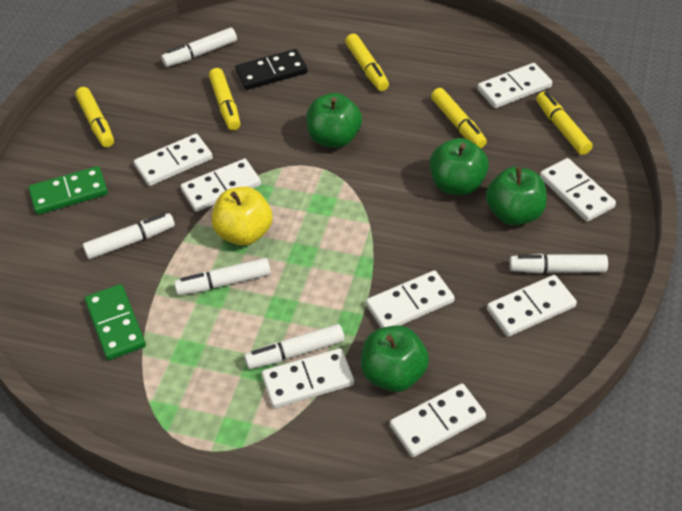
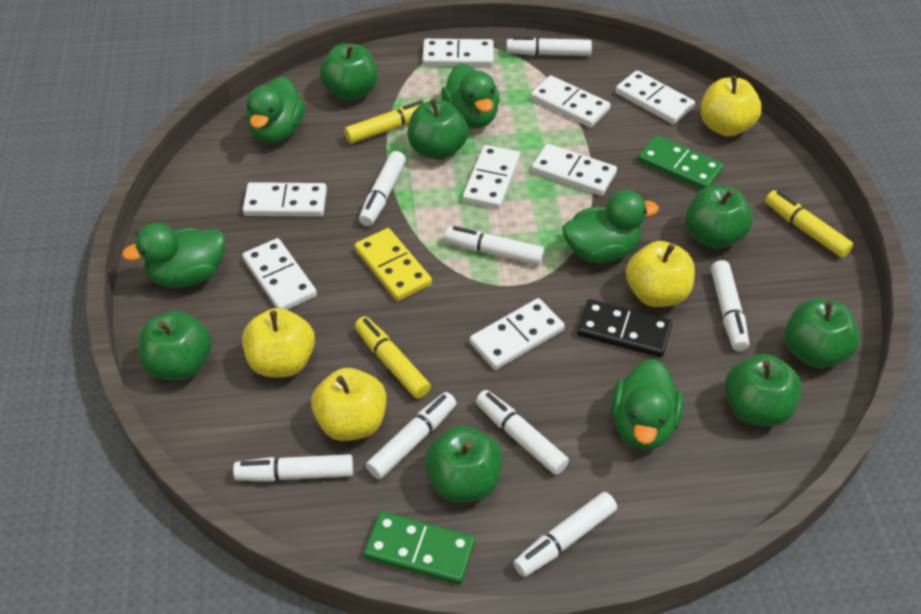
green apple: [306,93,362,148] [361,325,429,392] [430,138,489,195] [486,167,547,225] = 4 -> [138,311,212,381] [320,43,378,101] [408,99,468,160] [424,426,503,502] [685,185,753,249] [725,354,802,426] [784,299,860,368] = 7
green duck: none = 0 -> [122,223,225,288] [246,76,305,143] [441,63,500,128] [562,190,659,263] [611,359,683,450] = 5
white marker: [83,213,175,259] [161,28,237,67] [174,258,271,295] [244,324,344,369] [509,254,608,273] = 5 -> [233,454,353,482] [359,151,406,226] [366,392,456,479] [445,226,545,265] [476,390,569,475] [506,36,592,56] [513,492,617,577] [711,260,749,351] = 8
yellow apple: [212,187,273,246] = 1 -> [242,308,315,377] [311,368,386,441] [626,241,695,307] [700,75,762,136] = 4
yellow domino: none = 0 -> [355,228,432,301] = 1
yellow marker: [75,87,114,147] [209,68,240,130] [345,33,389,91] [431,88,487,148] [536,91,593,155] = 5 -> [344,100,427,144] [355,316,431,399] [765,190,854,258] = 3

